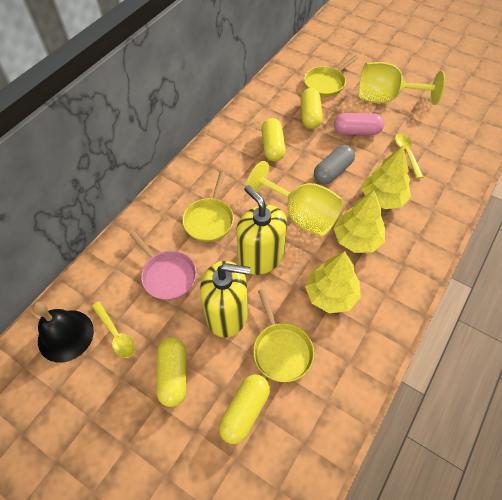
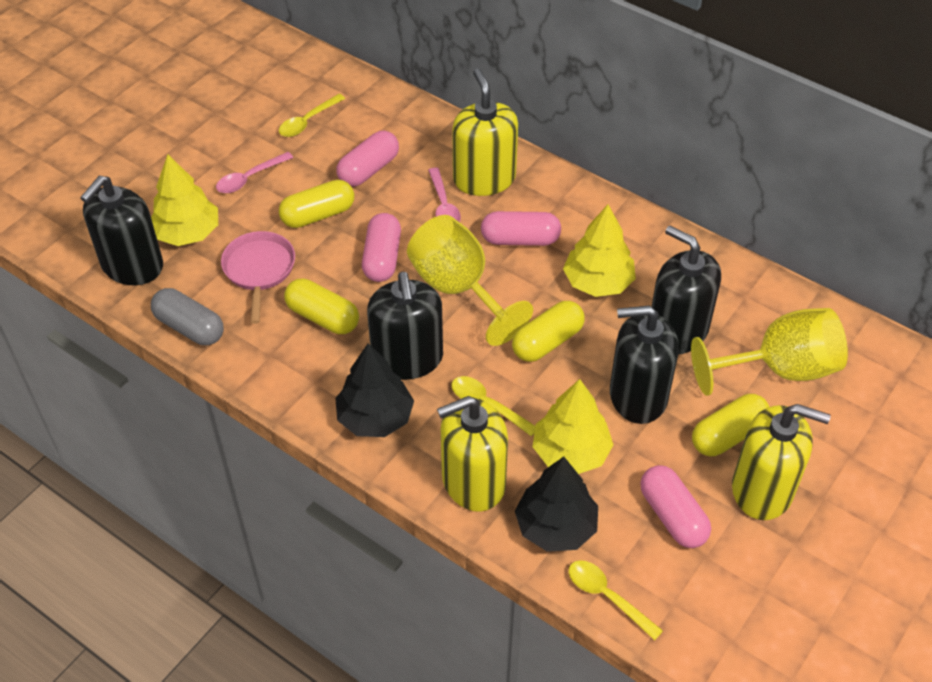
black bell: [32,301,94,363] = 1 -> none = 0
black soap dispenser: none = 0 -> [80,176,163,285] [367,272,443,380] [610,305,679,424] [651,226,721,354] = 4
black tree: none = 0 -> [335,343,414,437] [515,457,598,552] = 2
pink capsule: [334,113,384,135] = 1 -> [336,131,399,187] [362,213,401,282] [481,211,561,246] [640,465,711,548] = 4
pink spoon: none = 0 -> [216,152,293,193] [428,167,461,222] = 2
yellow pan: [182,171,234,242] [253,289,314,382] [304,55,359,97] = 3 -> none = 0
yellow soap dispenser: [200,261,250,338] [236,185,287,275] = 2 -> [437,396,508,512] [452,69,518,196] [732,404,831,520] = 3
yellow spoon: [92,302,135,358] [395,133,423,179] = 2 -> [279,94,345,137] [451,376,535,436] [569,560,663,640] = 3

